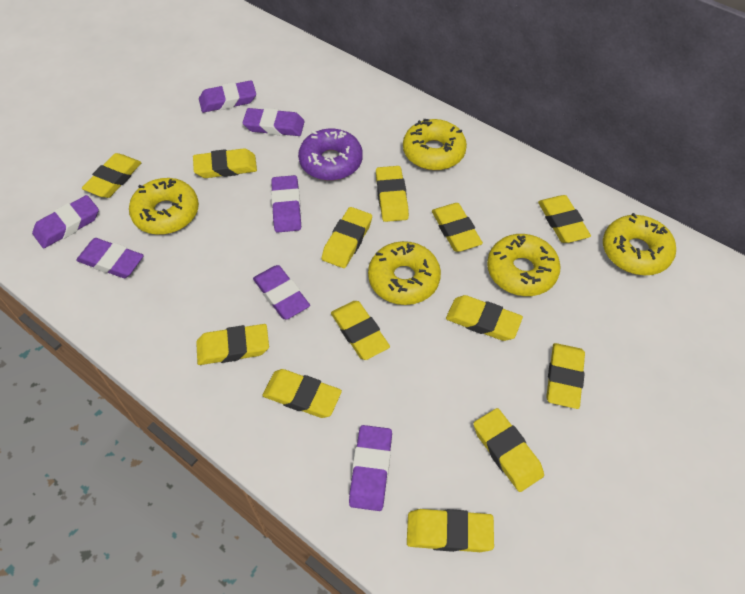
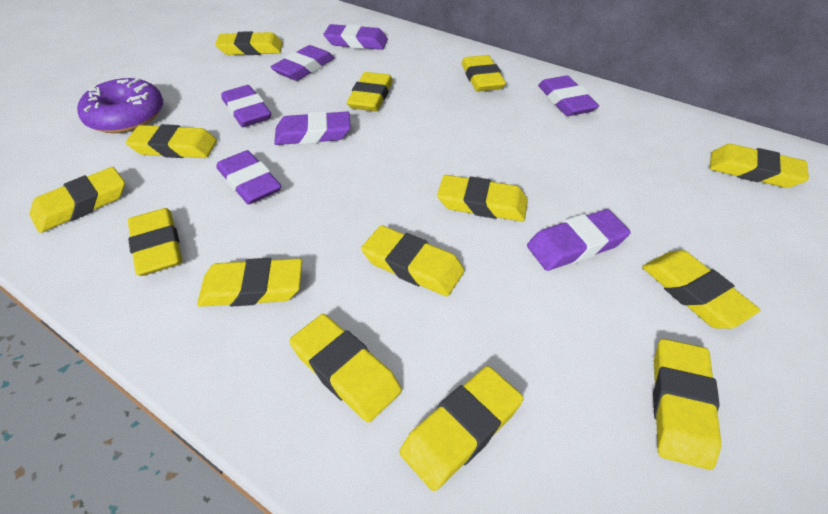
yellow donut: [129,178,199,235] [368,241,441,305] [403,119,467,170] [487,234,561,296] [603,213,676,275] = 5 -> none = 0
yellow eraser: [82,153,142,198] [193,148,257,178] [196,324,269,365] [262,369,342,418] [322,207,372,268] [331,301,390,360] [376,166,409,222] [407,509,494,552] [432,203,483,252] [446,295,523,341] [473,408,544,492] [538,195,591,243] [546,343,585,409] = 13 -> [30,167,125,233] [126,124,217,158] [128,208,182,276] [197,258,302,307] [215,31,283,55] [289,314,402,423] [347,72,393,111] [361,225,465,297] [399,366,523,491] [437,175,528,222] [462,55,506,92] [642,250,761,329] [653,339,721,470] [710,144,809,188] = 14

